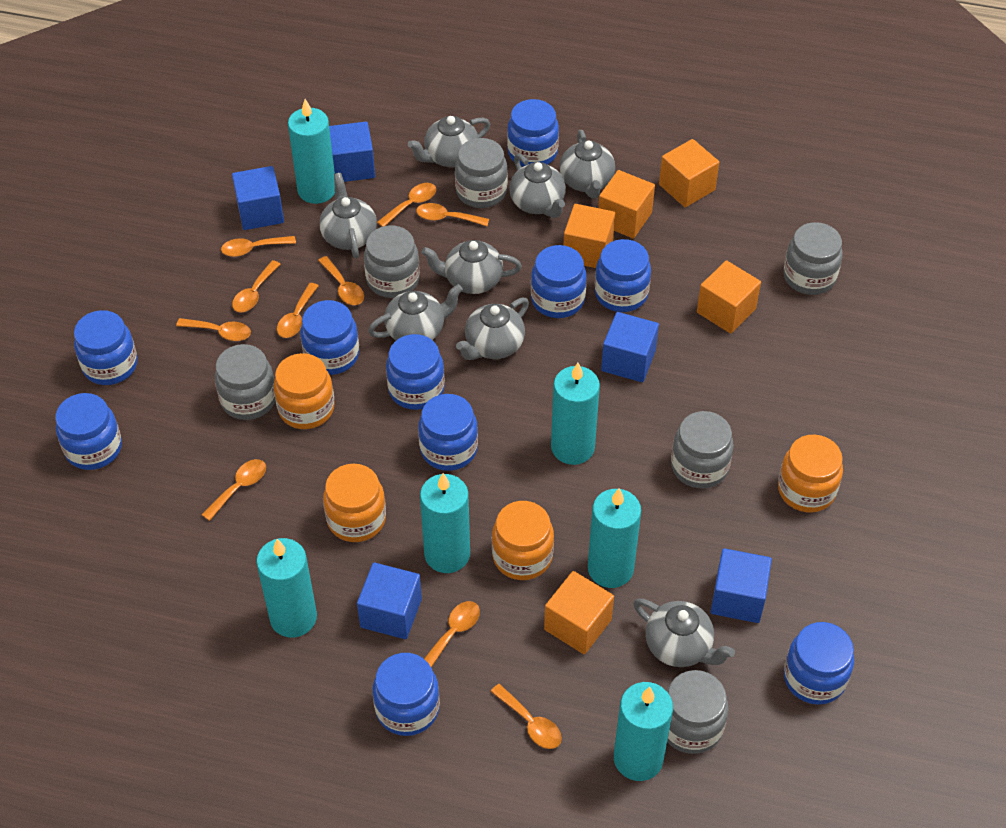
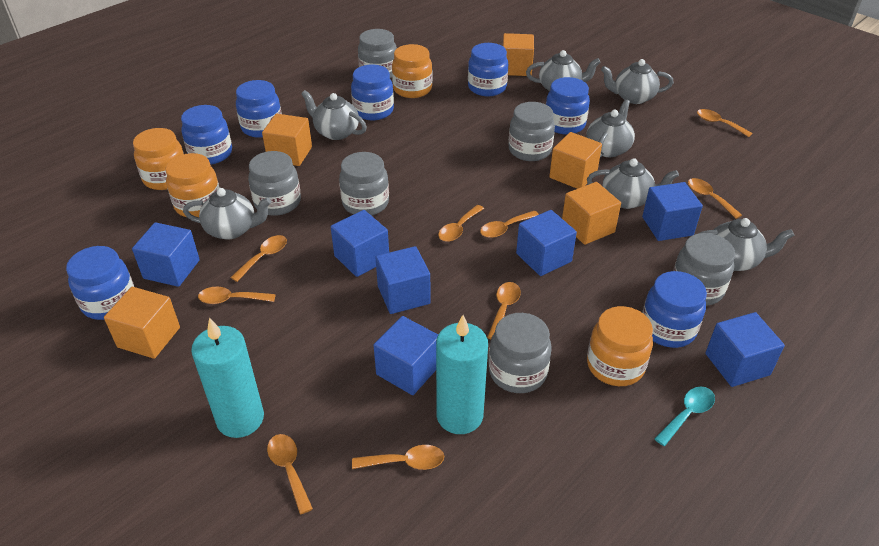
blue cube: [232,166,284,230] [329,122,375,182] [357,562,422,639] [601,312,659,382] [711,548,772,623] = 5 -> [132,222,200,287] [331,210,389,277] [373,316,438,395] [375,246,431,314] [516,210,577,276] [642,182,703,241] [705,312,785,387] = 7
blue jar: [55,393,122,470] [74,310,137,385] [300,300,359,375] [373,653,440,736] [386,334,445,410] [418,394,478,471] [507,99,559,167] [531,245,587,318] [595,239,651,312] [784,622,854,705] = 10 -> [66,246,134,320] [181,105,232,165] [236,80,282,138] [351,64,394,120] [468,43,508,96] [546,77,590,134] [642,271,707,348] = 7
grey teapot: [319,173,377,258] [368,284,463,340] [408,116,490,167] [421,240,522,294] [456,298,529,360] [509,154,566,218] [560,130,615,198] [633,599,735,667] = 8 -> [183,188,271,240] [301,90,367,140] [526,50,601,92] [586,99,635,157] [587,158,679,209] [601,59,674,104] [700,218,794,271] = 7
orange spoon: [176,318,251,341] [202,459,266,521] [221,236,296,257] [232,260,280,313] [277,283,318,338] [318,256,364,305] [377,183,436,227] [416,203,489,226] [424,601,480,667] [490,684,562,749] = 10 -> [198,287,276,304] [230,235,287,282] [267,434,313,514] [352,445,444,470] [438,205,484,242] [480,211,539,238] [487,282,521,339] [688,178,742,219] [697,109,753,137] = 9
turquoise candle: [256,538,317,638] [288,99,335,204] [420,473,470,573] [551,363,600,465] [588,488,641,588] [614,682,673,781] = 6 -> [191,318,264,438] [436,315,488,434] = 2
turquoise spoon: none = 0 -> [654,387,715,446] = 1

